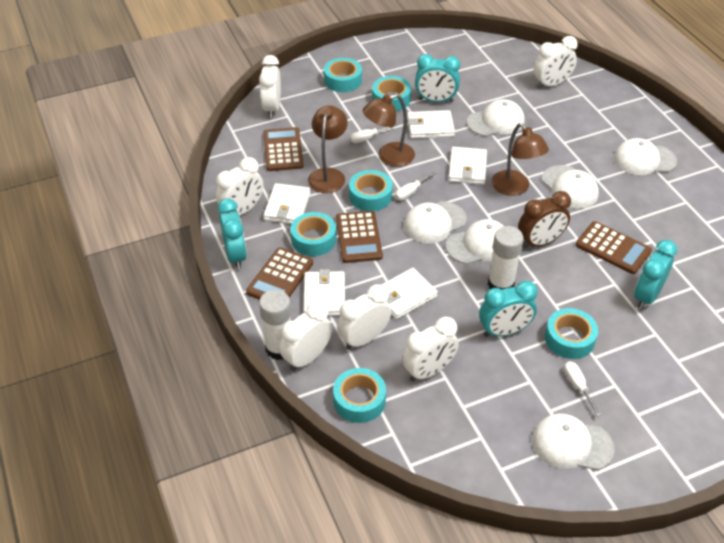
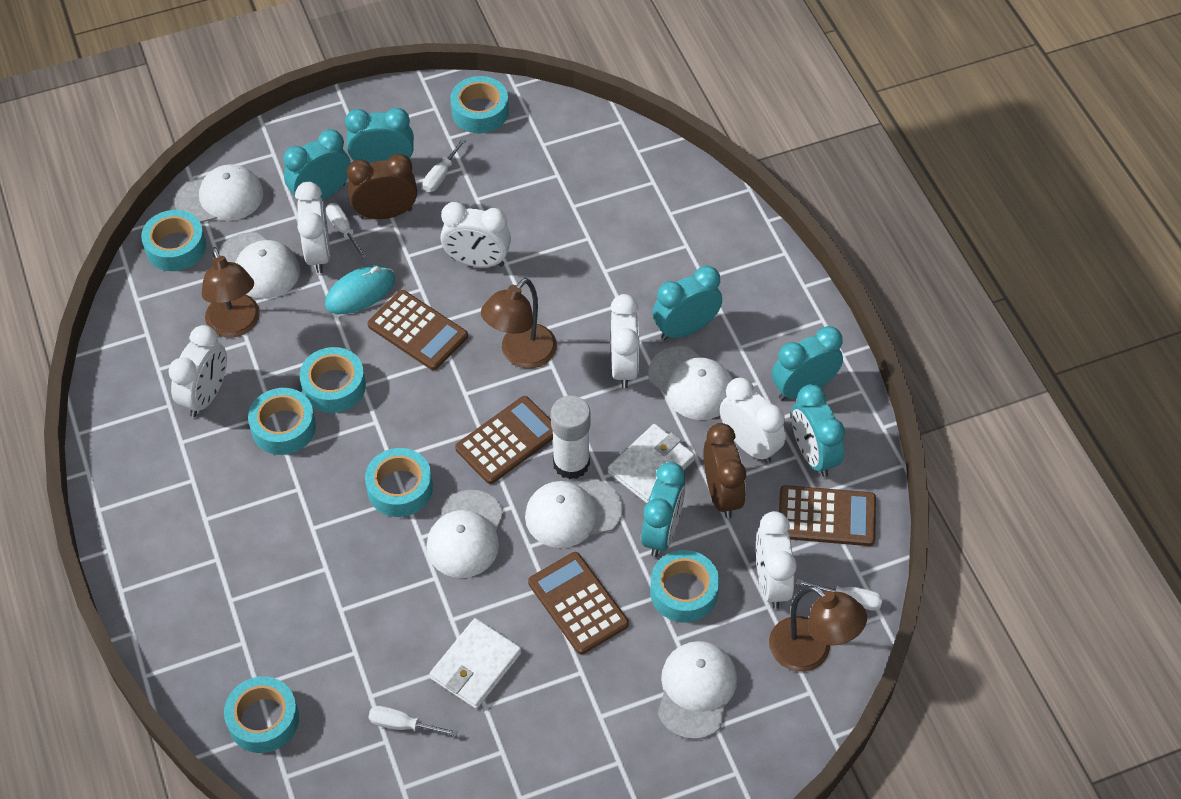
brown clock: [518,191,571,248] = 1 -> [347,154,417,219] [703,423,746,518] = 2
turquoise clock: [218,198,247,269] [415,54,460,102] [479,281,538,337] [634,240,677,309] = 4 -> [284,129,351,200] [345,108,414,163] [641,462,685,557] [652,266,722,340] [772,326,843,401] [791,384,845,477] = 6
turquoise mouse: none = 0 -> [325,265,395,314] = 1
turquoise tape: [290,212,336,256] [324,58,362,92] [333,368,386,423] [349,170,393,211] [372,76,411,111] [545,308,598,359] = 6 -> [141,210,206,271] [224,676,299,753] [248,388,316,455] [300,347,366,413] [365,448,433,517] [450,76,509,133] [650,550,719,622] = 7
white glue stick: [259,290,291,360] [488,226,524,289] = 2 -> [551,396,590,479] = 1
white screwdriver: [350,124,398,143] [395,171,437,200] [564,361,601,417] = 3 -> [326,203,367,259] [368,706,458,736] [423,138,467,192] [796,579,883,611] = 4
white wallet: [263,183,311,224] [303,269,345,316] [382,268,438,319] [407,110,455,139] [448,147,487,185] = 5 -> [429,618,522,709] [608,424,695,503] = 2

